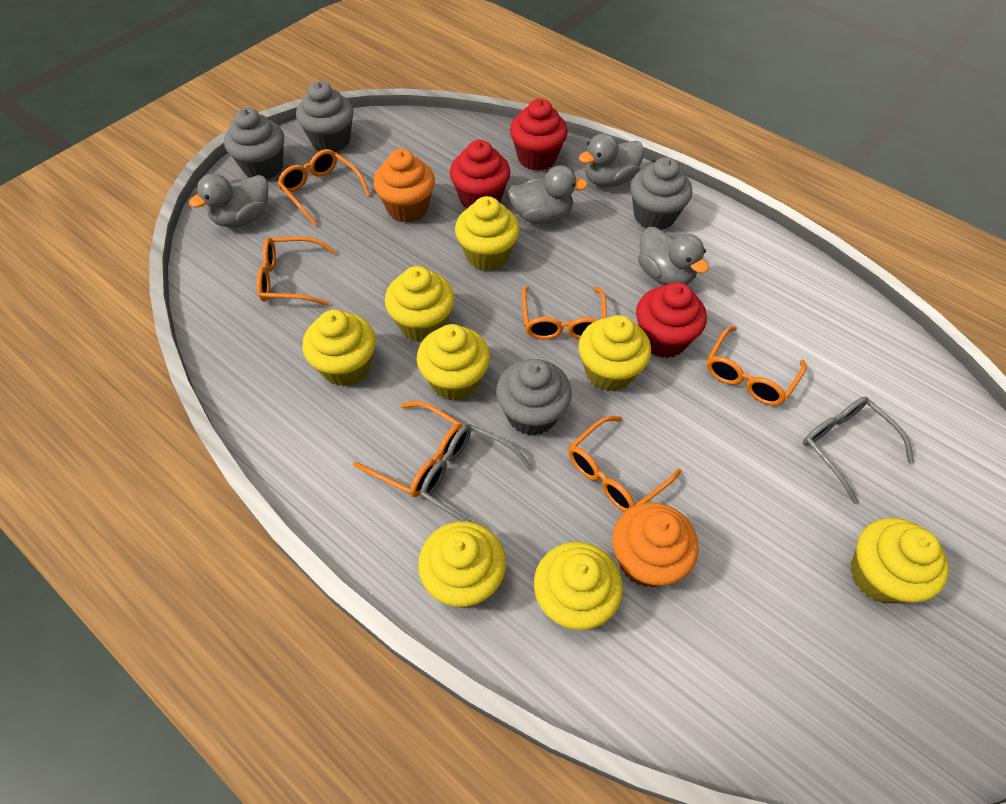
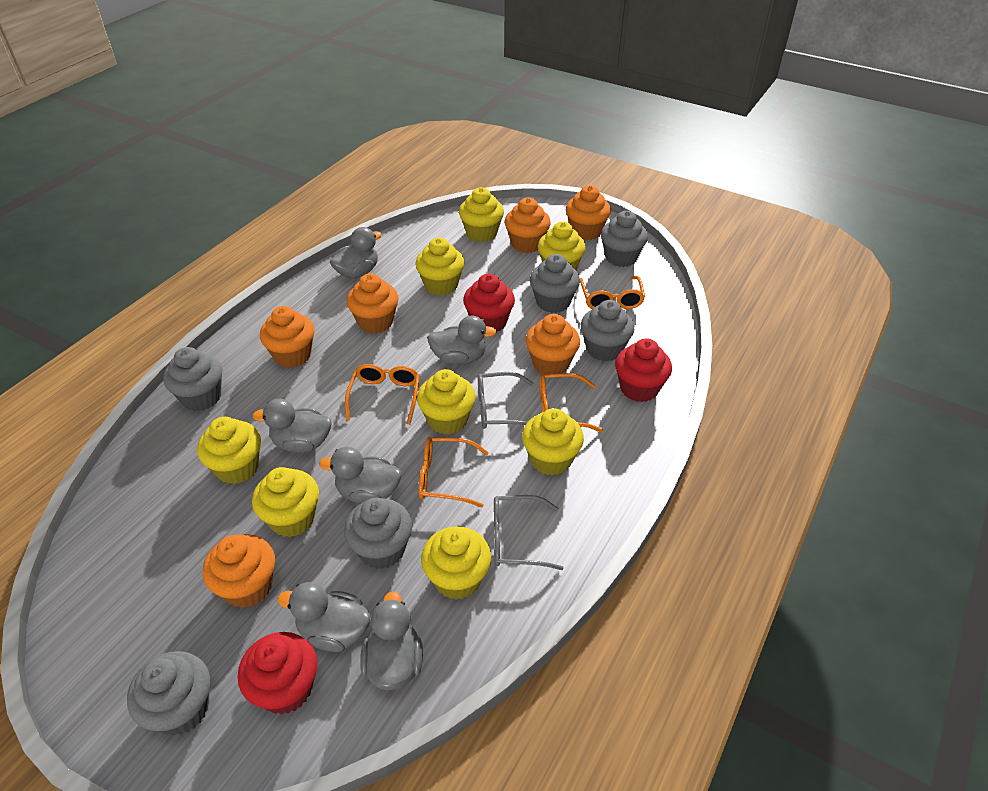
grey cupcake: [224,108,284,180] [296,81,354,152] [496,359,572,436] [630,157,692,230] = 4 -> [127,651,210,736] [163,347,222,411] [344,498,412,569] [530,254,580,313] [581,300,634,362] [601,211,648,267] = 6
grey duck: [189,173,268,227] [508,165,588,224] [579,133,644,187] [638,227,709,285] = 4 -> [253,399,332,453] [277,582,371,652] [319,447,401,504] [330,227,382,279] [360,591,423,690] [427,316,497,365] = 6
orange cupcake: [373,149,435,223] [612,502,699,587] = 2 -> [203,534,275,608] [260,306,315,368] [347,273,399,333] [505,197,551,253] [526,314,580,374] [566,185,611,240] = 6
orange glasses: [256,237,336,306] [278,149,371,226] [353,401,462,497] [522,286,607,340] [568,416,681,512] [706,326,806,406] = 6 -> [345,364,420,425] [419,437,489,507] [540,373,603,432] [580,276,645,309] = 4

